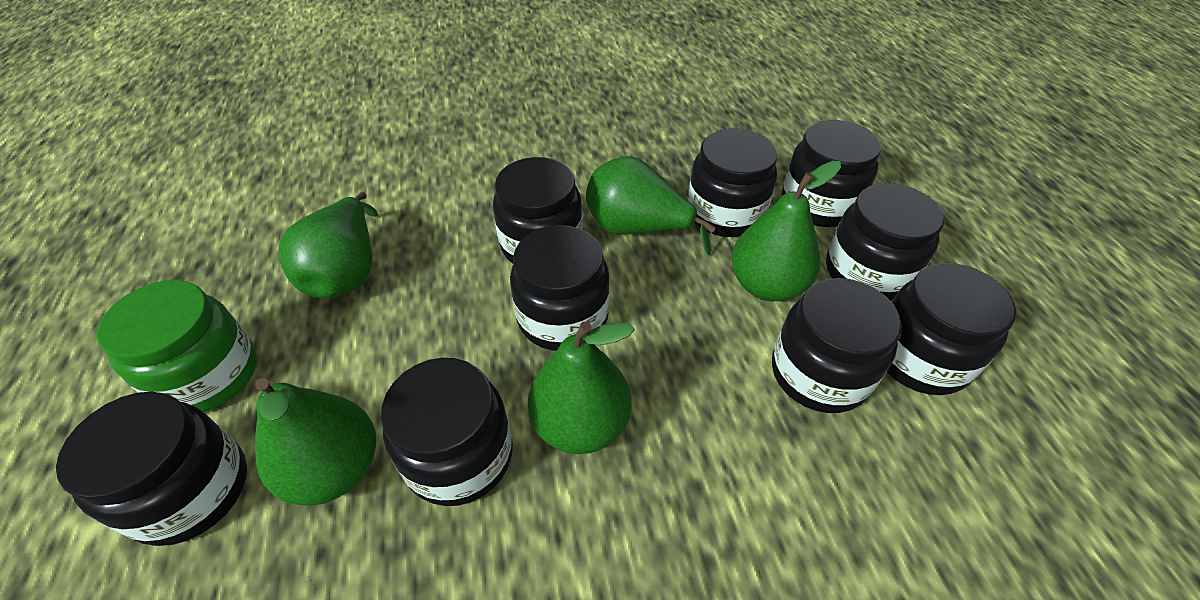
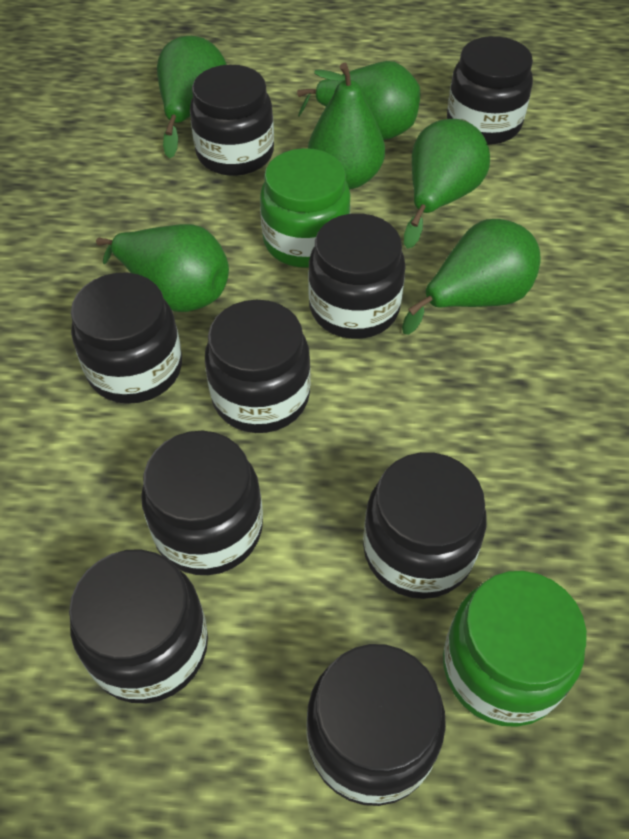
green jar: [97,280,257,412] = 1 -> [260,148,351,268] [443,571,587,727] = 2
green pear: [255,378,376,505] [279,192,378,298] [528,321,635,454] [586,156,716,255] [731,161,841,301] = 5 -> [96,224,229,312] [157,36,227,158] [297,61,420,140] [308,63,385,190] [402,219,540,335] [404,119,490,249] = 6

